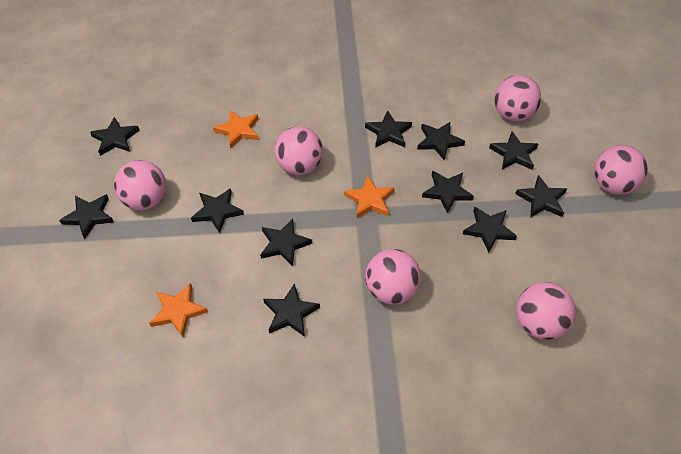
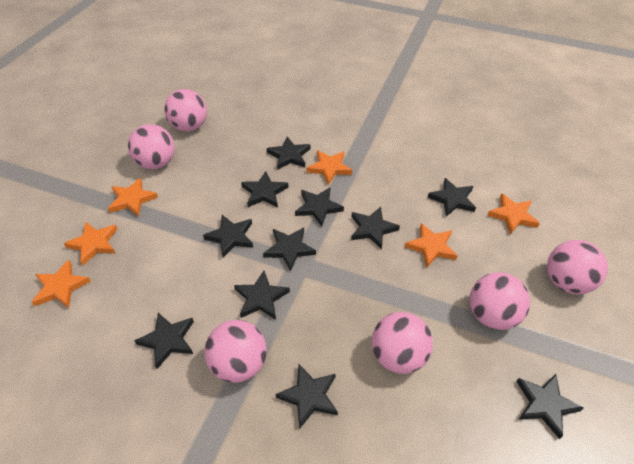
orange star: [149,283,208,337] [213,110,259,148] [344,175,395,218] = 3 -> [32,260,91,308] [63,222,118,265] [108,178,158,217] [306,150,352,185] [405,223,458,267] [487,194,540,234] = 6

